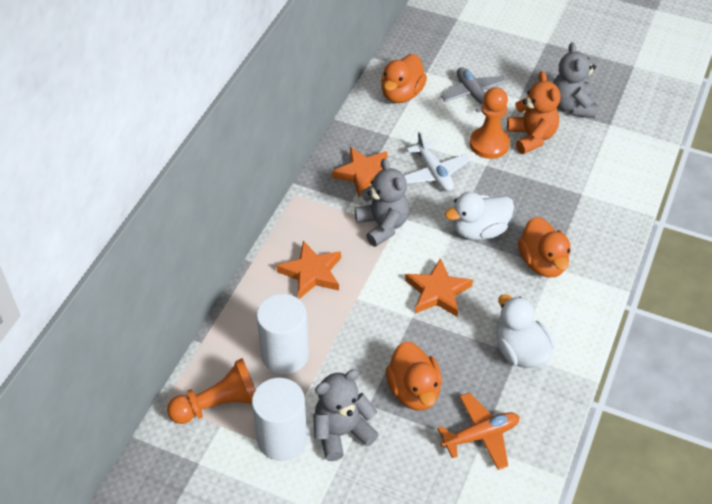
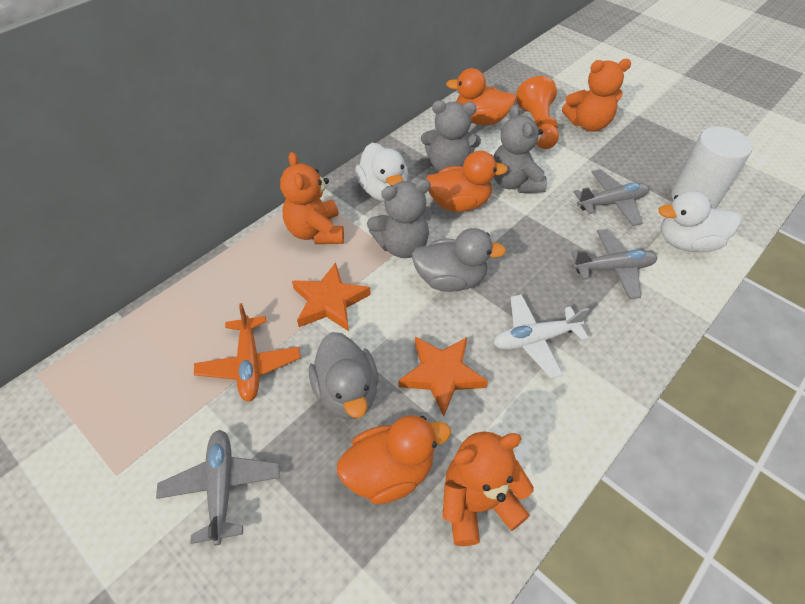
grey duck: none = 0 -> [309,332,379,419] [411,228,506,292] = 2
grey plane: [441,67,506,113] = 1 -> [156,430,280,546] [571,229,657,299] [574,169,649,226] = 3
orange pawn: [167,358,256,424] [470,87,510,159] = 2 -> [516,76,559,149] = 1
orange star: [276,241,341,299] [332,147,387,198] [405,258,473,317] = 3 -> [292,262,371,331] [399,337,488,416] = 2
orange teddy bear: [507,71,560,154] = 1 -> [280,152,344,244] [442,432,534,546] [562,59,631,132] = 3
white cylinder: [252,378,307,461] [257,294,309,374] = 2 -> [671,127,753,209] = 1

